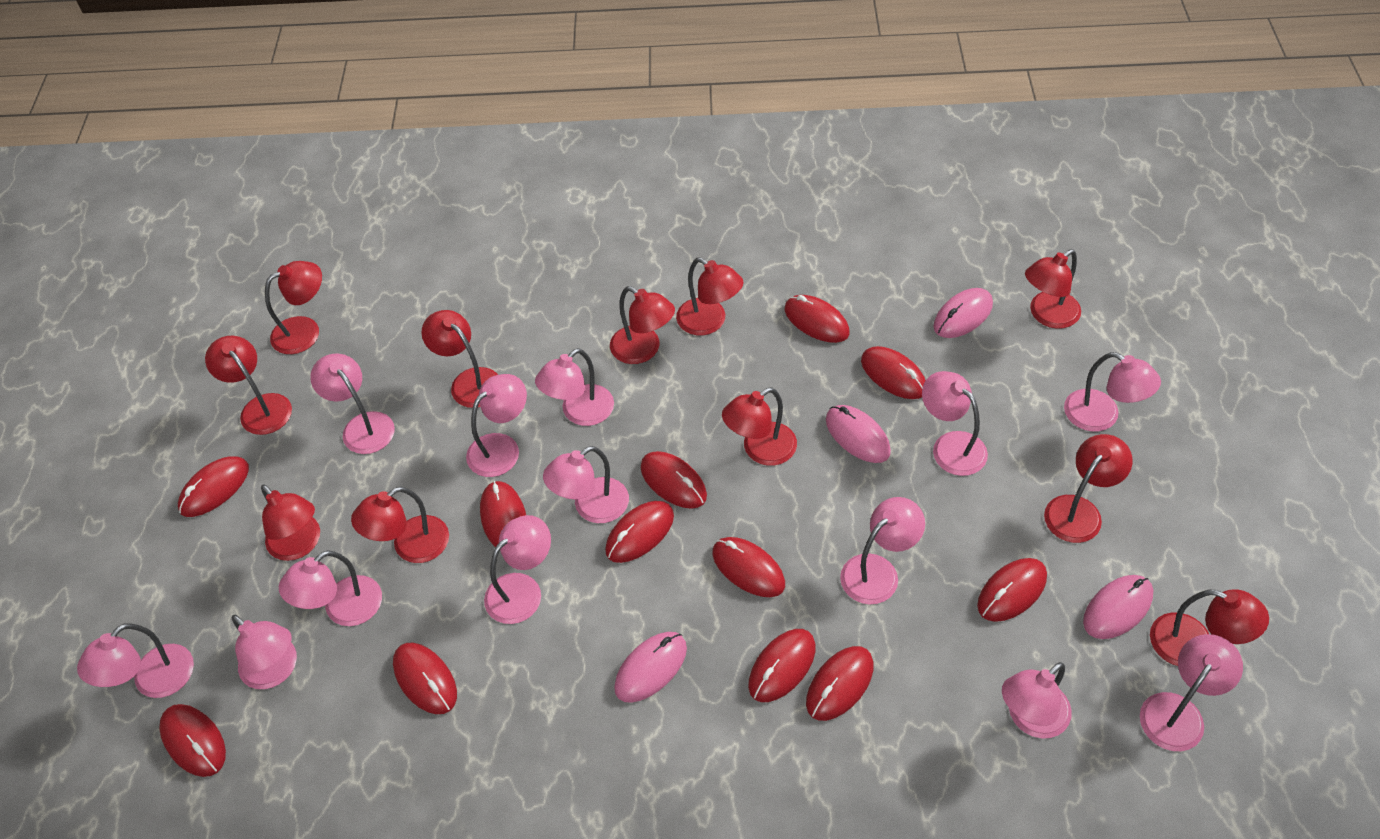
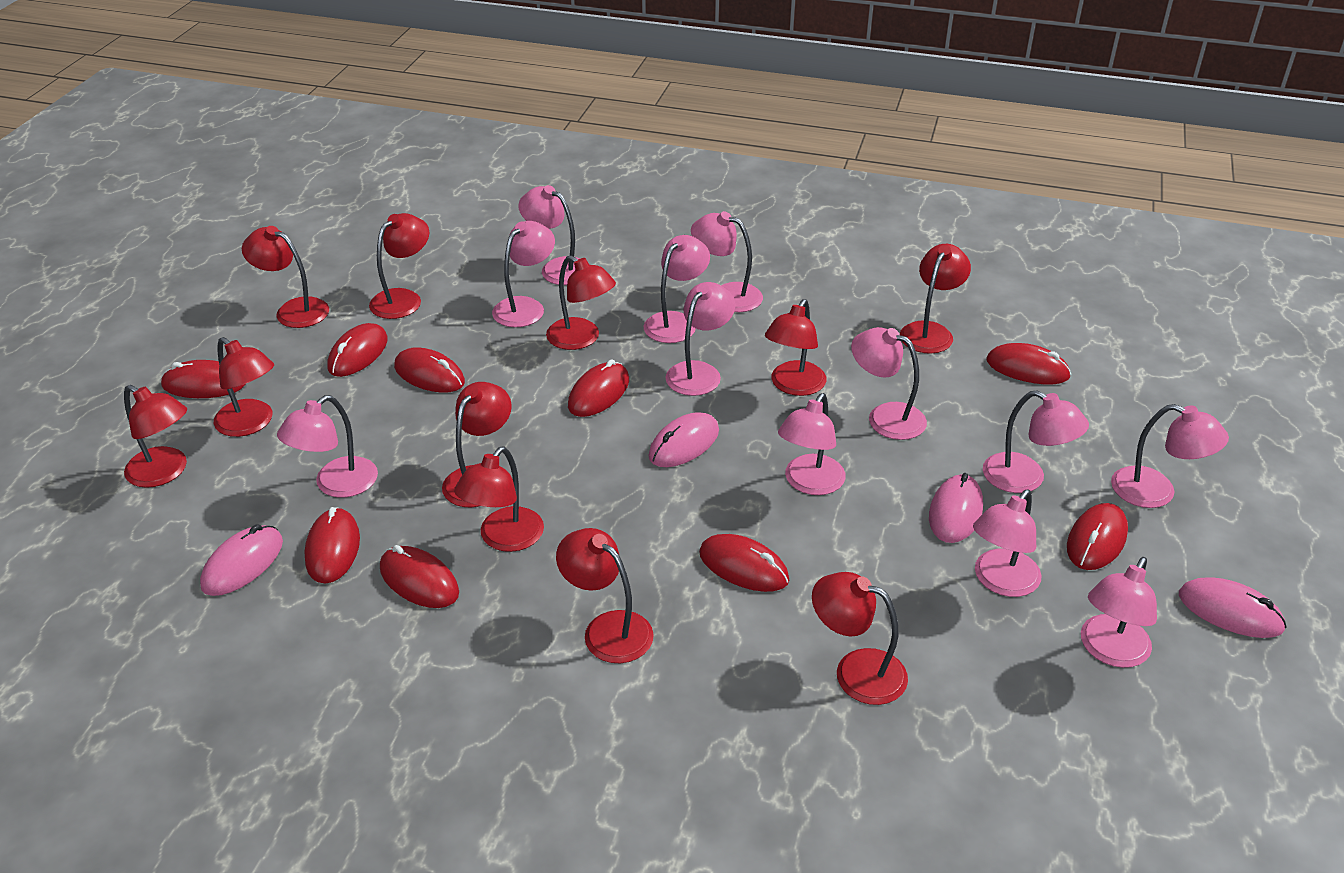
pink lamp: [77,624,194,698] [232,615,297,689] [279,550,382,626] [310,354,395,454] [466,374,527,477] [484,515,551,624] [535,348,614,426] [543,446,629,523] [840,497,925,604] [922,371,988,476] [1002,662,1072,738] [1064,352,1161,432] [1140,634,1243,751] = 13 -> [277,395,378,498] [492,221,555,327] [518,185,580,285] [643,235,710,343] [665,282,735,396] [691,211,763,312] [778,393,846,495] [851,327,927,440] [973,489,1042,597] [983,391,1089,493] [1081,557,1157,668] [1111,404,1229,508] = 12
red mouse: [159,704,226,777] [178,456,249,517] [393,643,457,714] [480,481,526,547] [605,501,674,563] [641,451,707,509] [712,537,785,597] [748,629,816,702] [785,295,850,343] [806,646,873,721] [861,346,926,399] [977,558,1047,622] = 12 -> [161,360,245,398] [304,507,360,584] [327,323,388,377] [380,545,459,608] [394,347,465,393] [568,359,629,417] [699,534,789,592] [986,343,1071,384] [1067,503,1128,570] = 9

